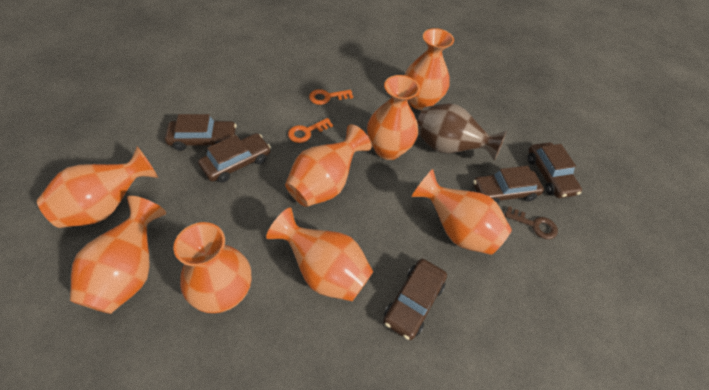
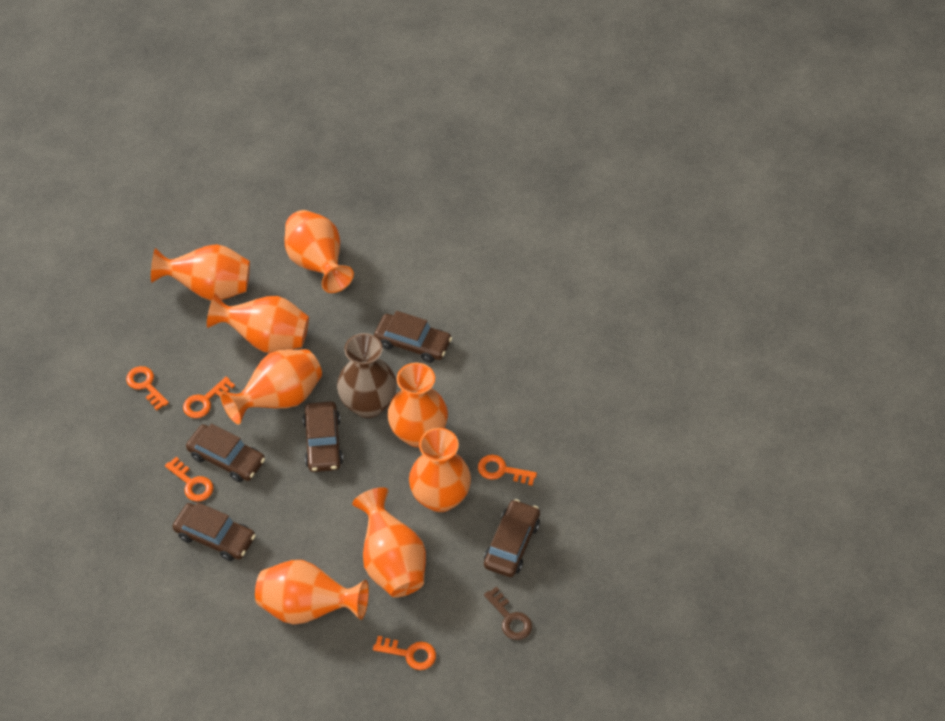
orange key: [288,118,333,143] [309,89,353,105] = 2 -> [126,366,169,410] [165,457,214,501] [183,377,235,418] [373,636,436,670] [478,455,537,486] = 5

